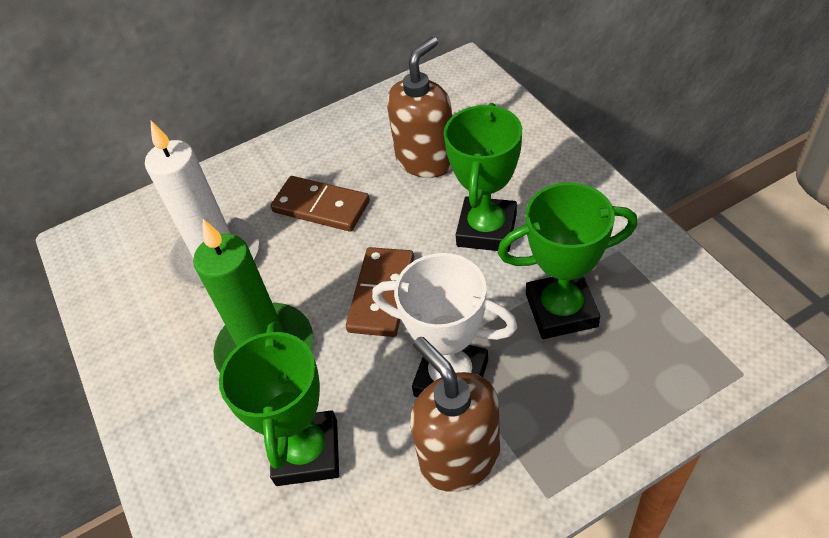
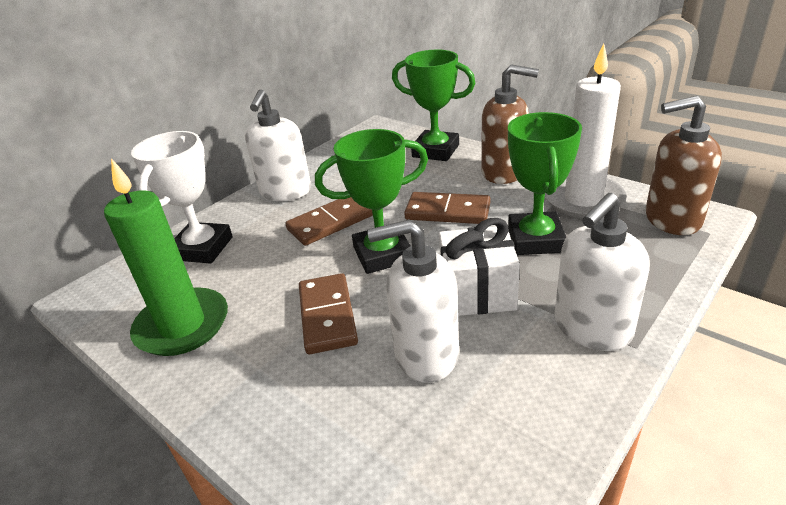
brown domino: [271,176,370,232] [346,247,414,337] = 2 -> [285,197,373,246] [299,273,358,354] [404,192,491,224] = 3
white gift: none = 0 -> [439,218,520,316] = 1
white soap dispenser: none = 0 -> [245,89,311,201] [367,219,459,383] [555,193,650,351] = 3

